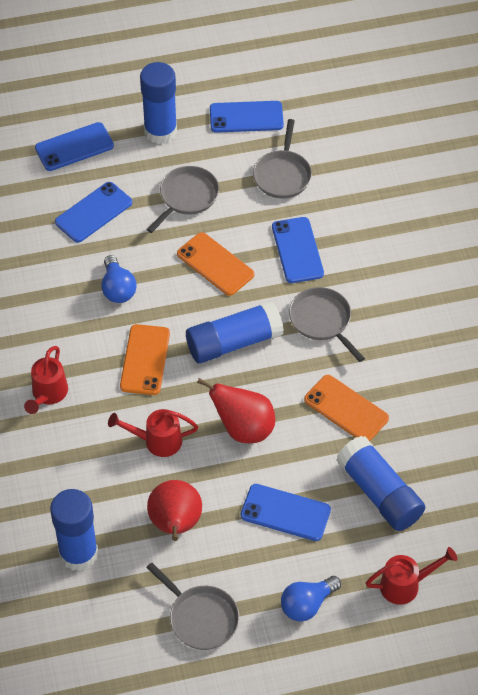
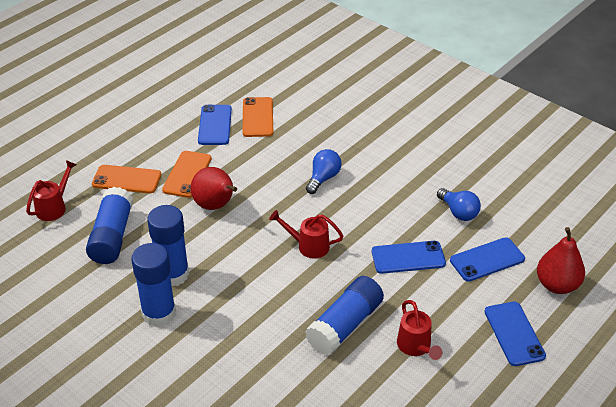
blue phone: [35,122,114,171] [55,182,132,243] [210,101,284,133] [241,484,331,541] [272,217,324,283] = 5 -> [198,105,232,145] [372,241,446,274] [450,237,525,282] [484,302,546,366] = 4
grey pan: [146,562,239,650] [147,166,219,233] [253,119,312,199] [289,287,365,362] = 4 -> none = 0

